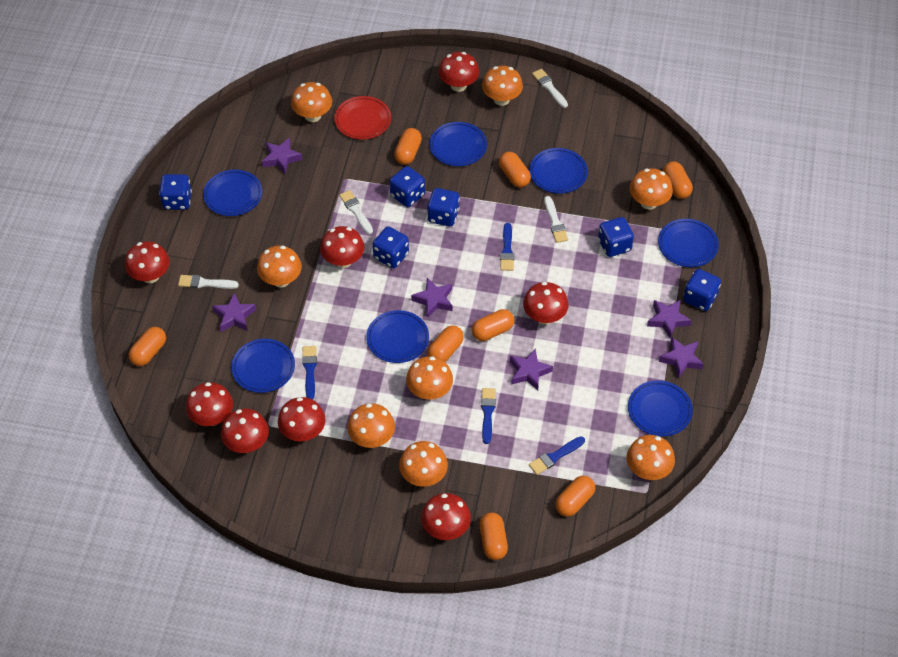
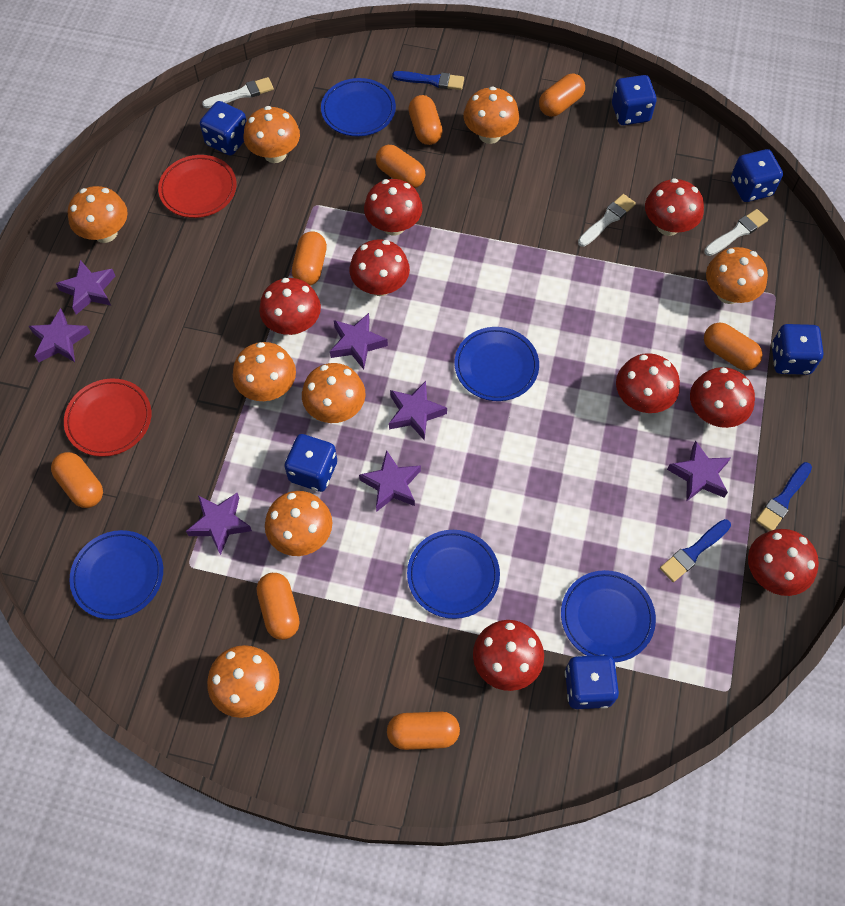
blue brush: [302,346,317,399] [481,388,496,444] [500,223,514,271] [529,436,585,475] = 4 -> [392,71,464,90] [660,519,731,582] [756,462,812,531] = 3
blue plate: [203,170,262,216] [231,339,295,393] [366,310,429,363] [430,122,487,166] [529,148,588,194] [628,380,693,436] [658,219,719,267] = 7 -> [69,530,163,620] [321,78,396,137] [407,530,500,619] [454,327,539,401] [561,570,656,662] = 5
purple star: [212,293,256,332] [262,138,302,174] [411,278,453,318] [510,349,553,390] [647,300,692,339] [659,337,704,379] = 6 -> [29,308,91,362] [56,260,115,315] [186,493,252,555] [330,313,388,369] [359,450,421,512] [389,381,447,441] [667,441,730,502] = 7
red plate: [334,96,391,140] = 1 -> [64,378,151,457] [158,155,237,218] = 2
white brush: [178,275,239,289] [339,190,373,234] [532,69,568,108] [544,196,568,243] = 4 -> [202,77,274,108] [578,194,636,247] [704,209,768,256] = 3

